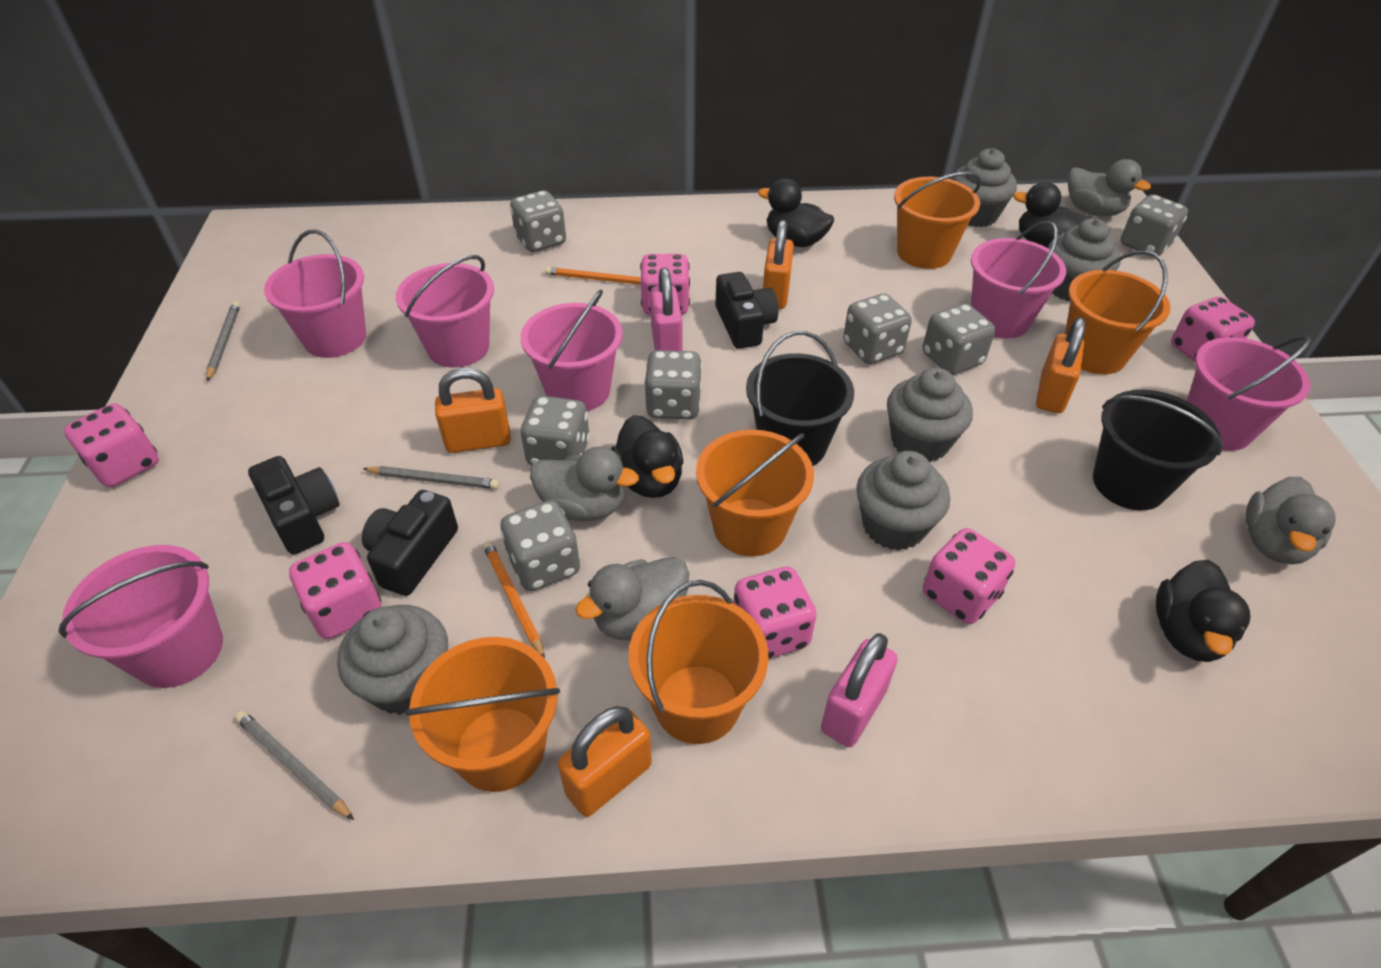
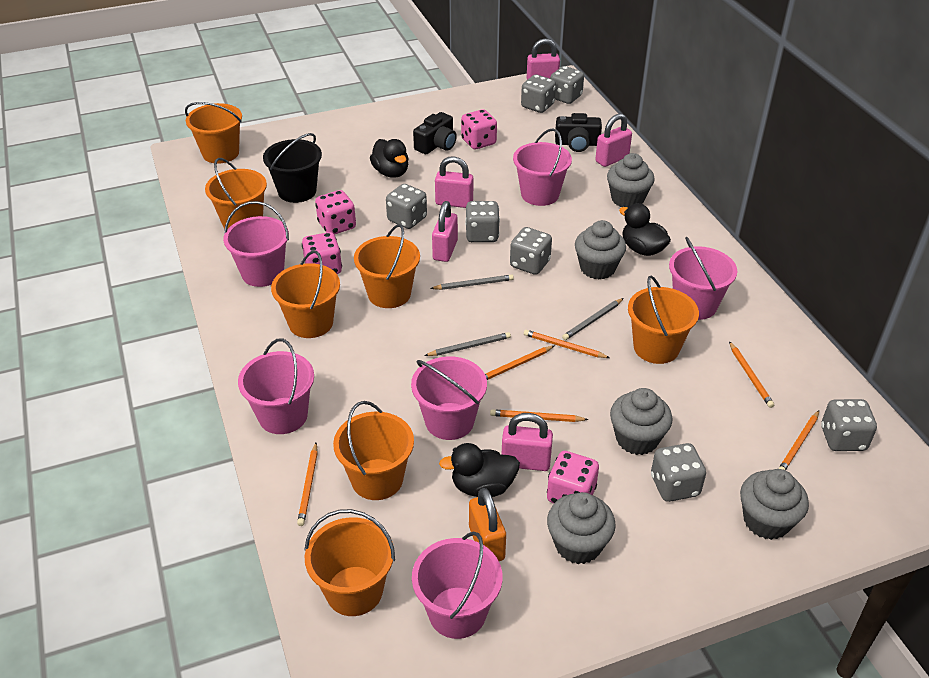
black bucket: [746,331,854,466] [1093,390,1223,510] = 2 -> [263,133,322,203] = 1
black camera: [248,456,340,555] [362,490,458,596] [715,272,779,349] = 3 -> [413,112,457,154] [555,113,602,152] = 2
black duck: [611,415,683,498] [758,178,834,247] [1013,182,1090,248] [1156,560,1250,662] = 4 -> [370,139,409,178] [439,443,520,497] [619,203,671,256] = 3
grey duck: [530,446,639,521] [575,557,689,640] [1068,159,1151,216] [1246,477,1336,565] = 4 -> none = 0
orange bucket: [405,637,560,792] [628,580,769,744] [696,430,814,556] [894,172,981,269] [1065,250,1171,374] = 5 -> [185,102,242,164] [205,158,267,229] [271,250,340,338] [304,509,395,616] [333,401,414,500] [354,224,420,308] [628,275,699,364] = 7
orange padlock: [435,368,511,453] [558,706,652,817] [763,220,794,309] [1036,317,1086,413] = 4 -> [469,488,506,561] = 1
orange pencil: [483,541,545,659] [545,267,641,285] = 2 -> [297,443,318,526] [485,346,554,380] [490,409,588,422] [524,330,610,358] [729,341,774,408] [778,410,819,470] = 6
pink dice: [64,403,159,487] [289,542,381,639] [640,254,690,315] [734,567,817,659] [923,528,1015,624] [1171,297,1255,362] = 6 -> [302,232,342,274] [315,190,356,235] [461,109,497,149] [547,451,599,504] = 4
pink padlock: [650,268,682,351] [821,633,898,747] = 2 -> [432,201,458,262] [435,156,473,208] [502,413,553,471] [527,38,560,80] [595,114,632,167] = 5

